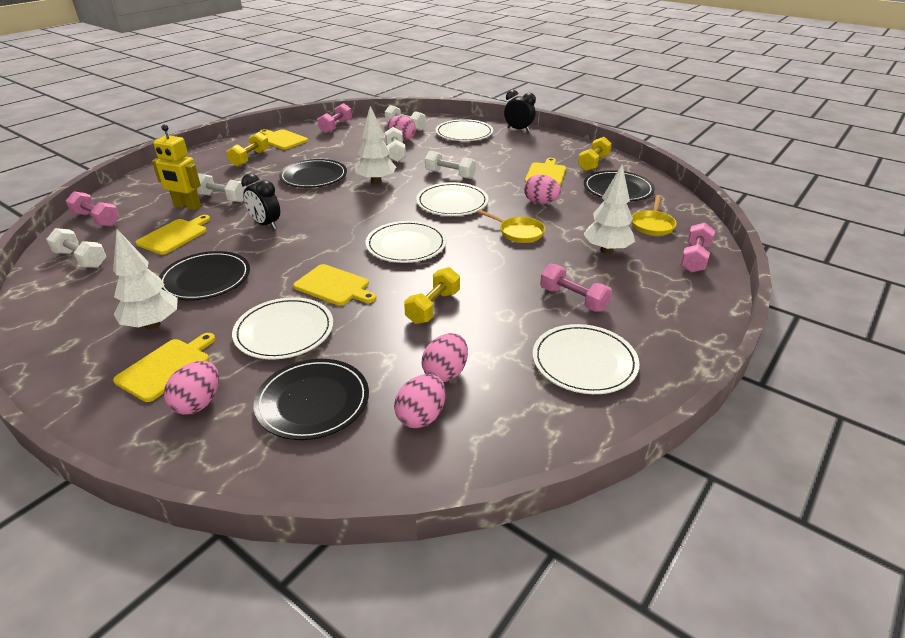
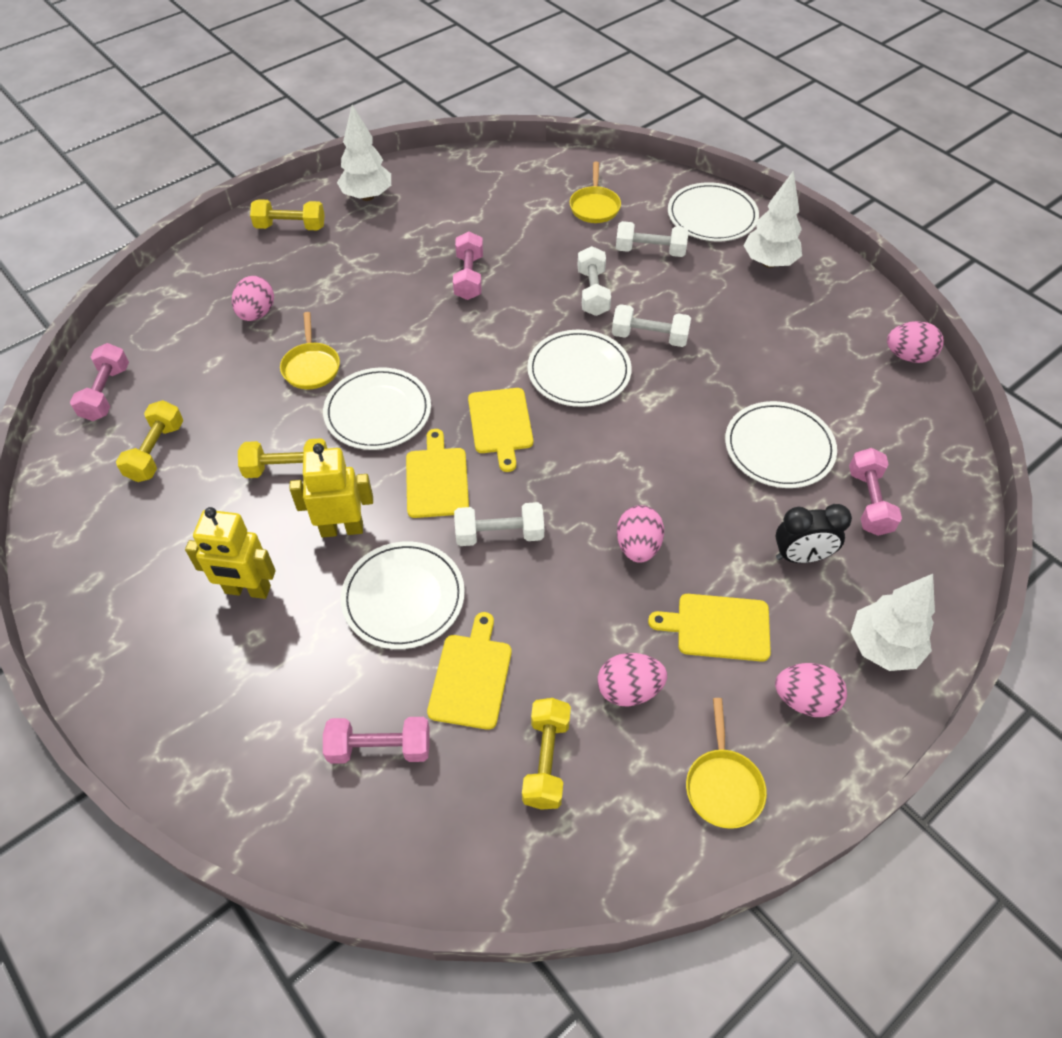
black clock: [241,173,280,230] [504,90,536,132] = 2 -> [775,504,852,563] = 1
black plate: [159,251,250,301] [253,359,369,440] [279,159,347,188] [584,170,655,201] = 4 -> none = 0
white dumbbell: [46,228,106,268] [197,173,246,202] [385,105,426,131] [385,127,406,162] [425,151,476,179] = 5 -> [454,502,544,546] [578,246,611,316] [612,304,691,347] [616,221,689,257] = 4
yellow cutting board: [113,333,215,402] [136,215,210,255] [260,129,308,150] [293,264,376,306] [525,158,566,186] = 5 -> [406,429,469,518] [427,612,511,730] [468,388,533,472] [648,594,771,662] = 4
yellow dumbbell: [227,132,269,167] [404,267,460,324] [578,137,612,171] = 3 -> [116,400,183,482] [238,438,327,478] [250,199,325,230] [522,698,571,810] = 4
yellow pan: [477,209,545,243] [631,195,677,236] = 2 -> [280,312,340,390] [570,162,621,223] [686,698,767,829] = 3
yellow robot: [152,124,201,210] = 1 -> [185,507,276,599] [290,443,373,538] = 2

